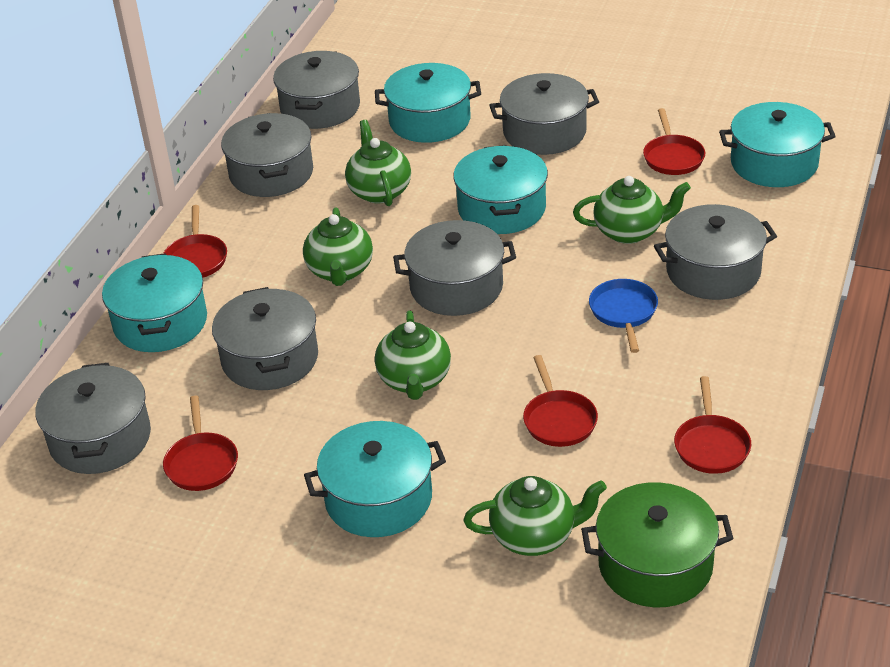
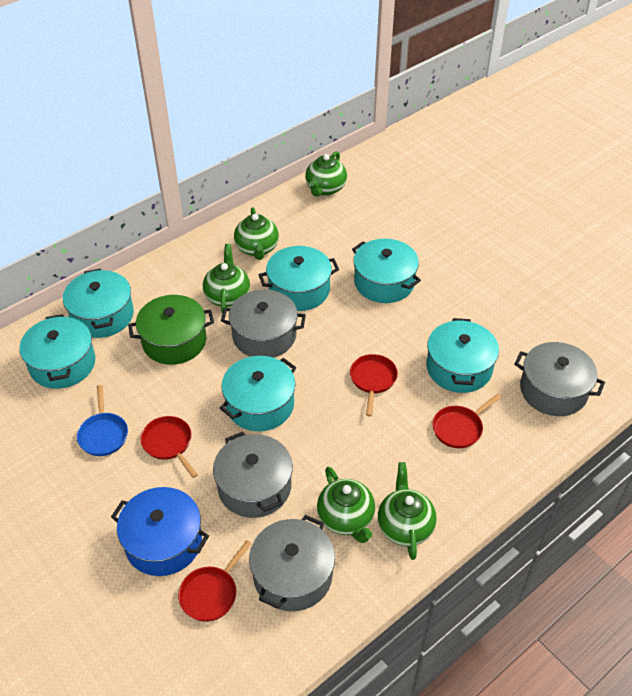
blue pot: none = 0 -> [111,487,209,576] = 1
grey pot: [35,363,151,474] [212,287,318,390] [221,113,313,197] [273,51,360,129] [393,220,516,316] [489,73,599,155] [654,204,777,300] = 7 -> [213,432,293,518] [221,290,306,358] [249,515,335,611] [514,342,605,416] = 4
red pan: [163,205,227,278] [163,395,238,491] [523,355,598,447] [643,108,705,175] [674,376,751,474] = 5 -> [140,416,198,478] [178,540,252,622] [350,354,398,416] [432,394,502,448] = 4
turquoise pot: [102,253,207,352] [304,421,446,537] [375,63,481,143] [453,145,548,234] [719,102,836,187] = 5 -> [19,314,95,389] [63,268,134,338] [220,356,297,431] [259,246,339,311] [352,239,421,303] [426,318,499,393] = 6

